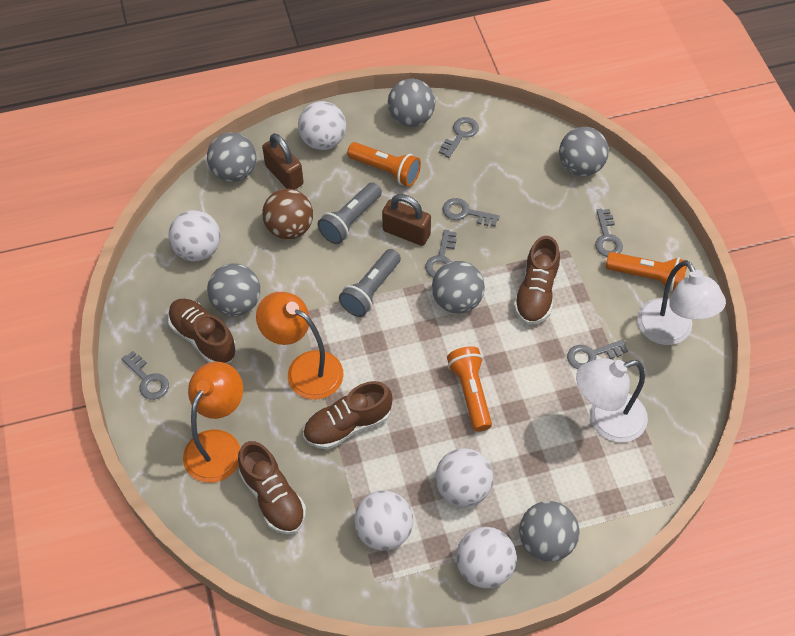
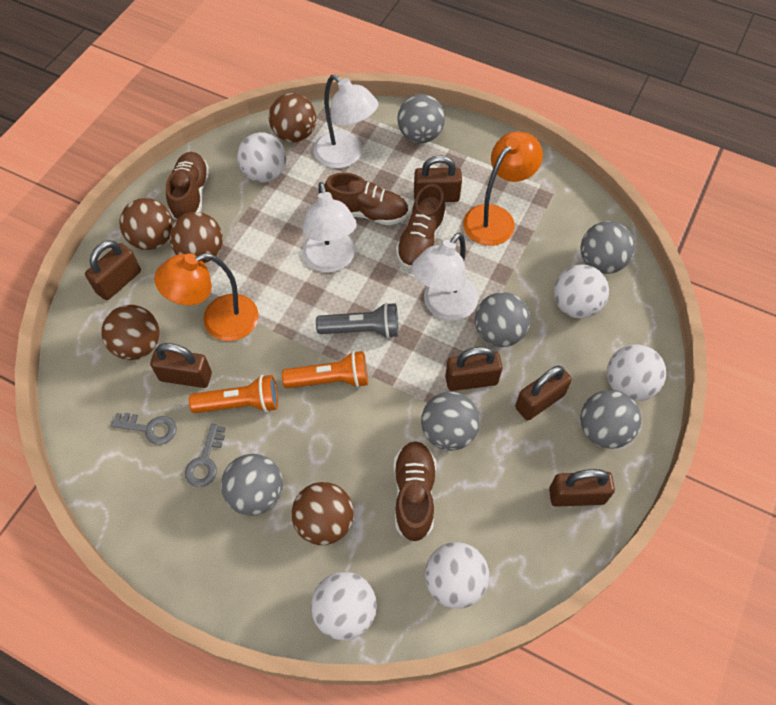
brown ball: [262,189,313,239] = 1 -> [102,305,159,360] [119,198,173,250] [169,212,223,263] [269,93,316,142] [291,482,354,545] = 5
brown padlock: [262,133,304,190] [382,194,431,246] = 2 -> [85,240,141,300] [150,343,212,388] [414,155,462,202] [445,347,502,391] [515,365,572,421] [549,469,615,507] = 6
grey flashlight: [318,182,382,244] [339,249,401,317] = 2 -> [316,302,398,339] = 1
grey key: [122,351,169,400] [425,230,457,278] [439,117,479,158] [443,198,500,226] [567,339,628,369] [595,209,623,257] = 6 -> [111,413,177,445] [185,424,226,487] = 2
orange flashlight: [347,142,421,186] [447,346,492,432] [606,252,687,291] = 3 -> [189,375,278,413] [282,351,368,388] = 2
white lamp: [576,358,648,442] [637,260,726,345] = 2 -> [302,182,357,273] [314,75,378,168] [412,232,478,321] = 3

